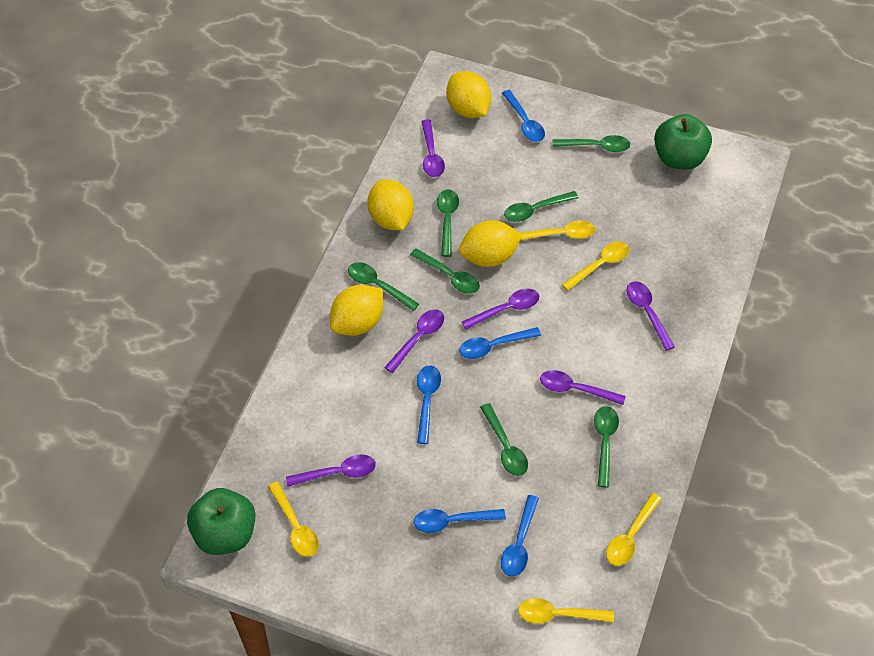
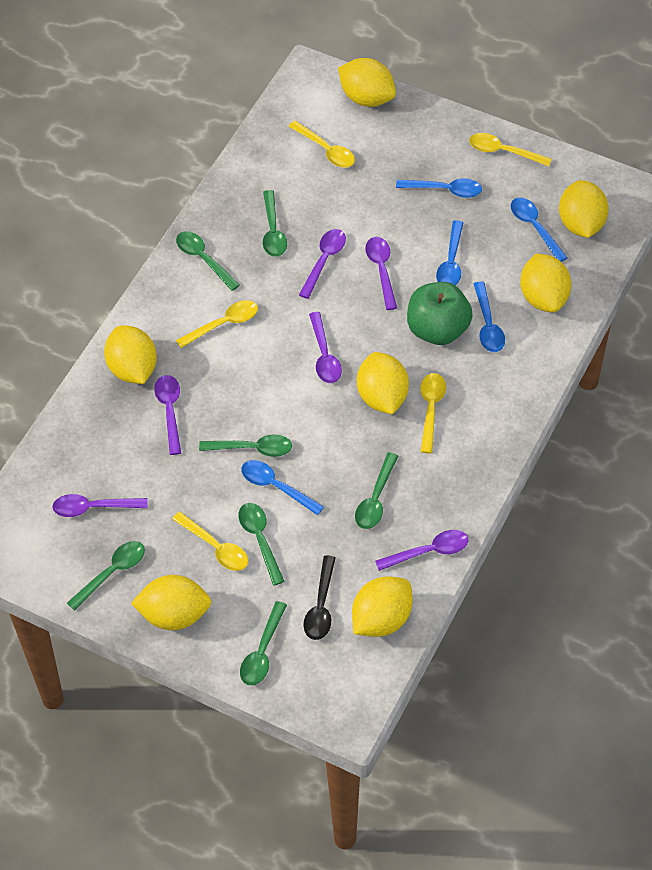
black spoon: none = 0 -> [303,555,336,640] = 1
green apple: [187,488,256,555] [654,114,712,169] = 2 -> [407,282,473,345] = 1
yellow lemon: [330,285,383,336] [368,180,414,230] [446,71,491,118] [459,220,523,267] = 4 -> [104,325,157,384] [131,575,211,630] [338,58,396,107] [352,576,412,637] [357,352,409,415] [520,254,572,313] [559,180,609,238] = 7

